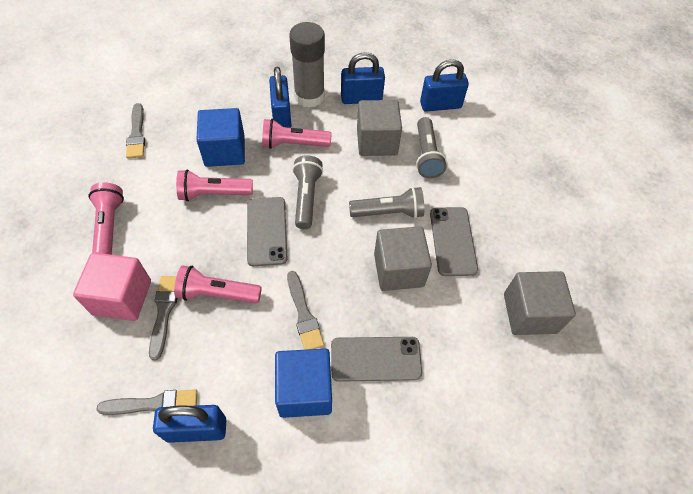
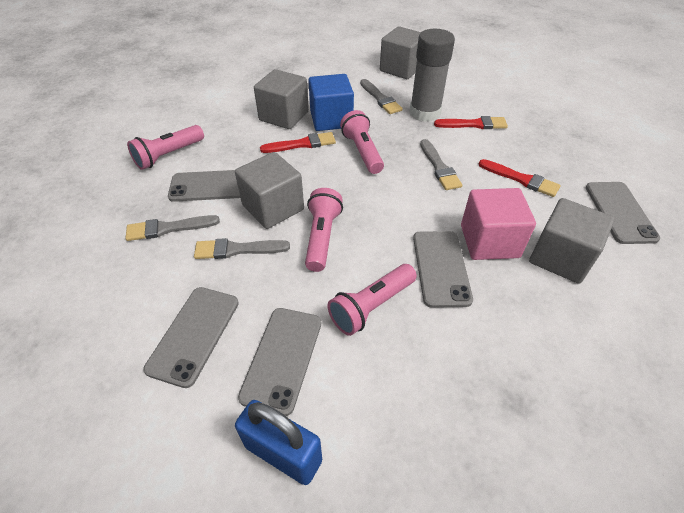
blue cube: [196,108,245,167] [275,348,332,418] = 2 -> [308,74,354,131] = 1
blue padlock: [153,405,226,443] [269,67,292,128] [341,52,385,104] [420,59,469,112] = 4 -> [235,400,322,485] = 1
grey cube: [357,100,402,156] [374,226,432,291] [504,271,576,335] = 3 -> [235,152,304,229] [254,69,309,129] [380,26,421,79] [529,198,615,284] = 4
grey flashlight: [292,155,323,229] [349,187,424,219] [416,117,447,178] = 3 -> none = 0
grey phone: [247,197,287,266] [331,337,422,382] [430,207,478,276] = 3 -> [144,287,239,388] [168,170,240,202] [238,308,321,416] [413,231,473,308] [586,182,660,244] = 5
red brush: none = 0 -> [260,132,336,153] [434,116,508,129] [479,159,561,197] = 3

